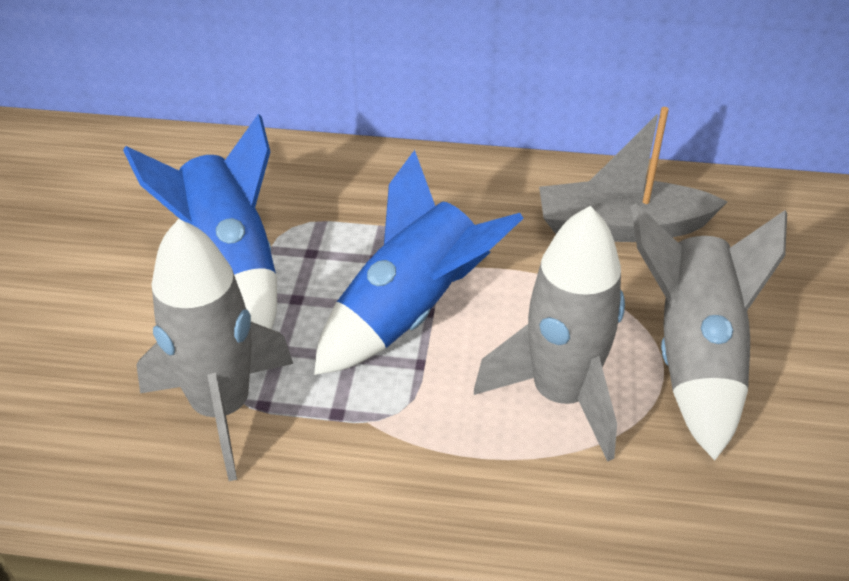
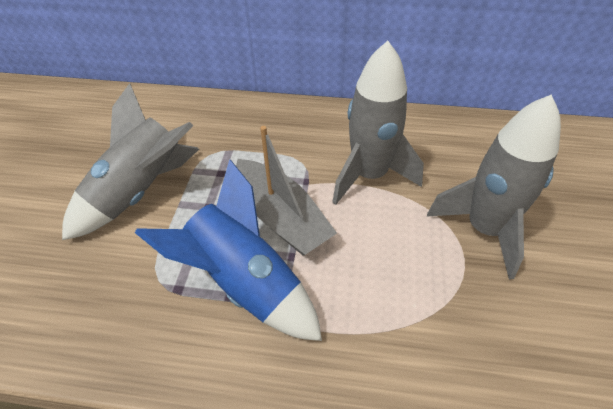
blue rocket: [123,114,277,329] [314,150,524,375] = 2 -> [135,159,322,341] = 1

